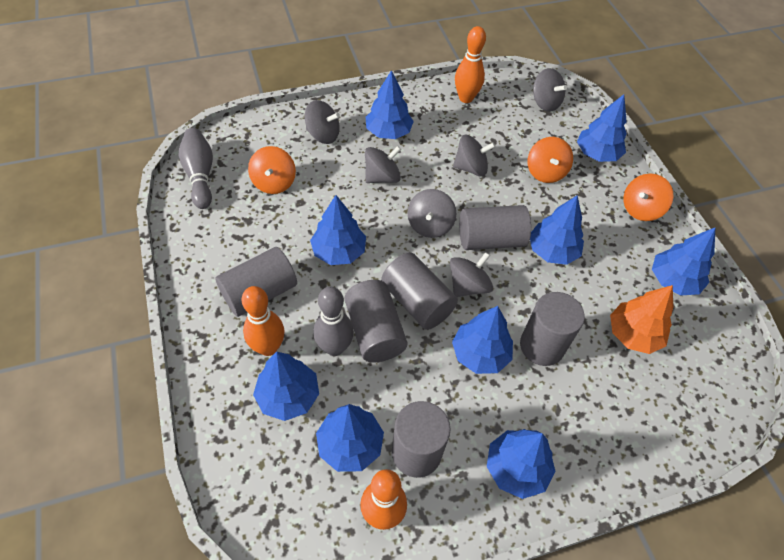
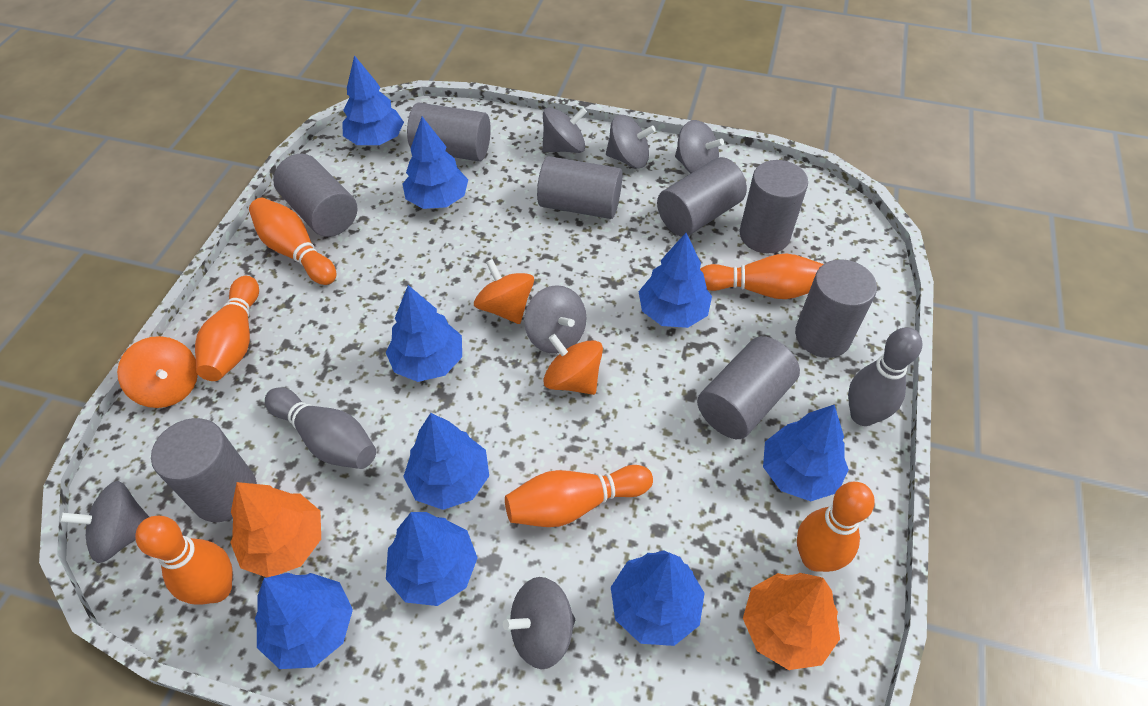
grey cylinder: [215,247,297,317] [345,280,408,363] [381,252,458,330] [392,401,451,478] [459,205,531,250] [520,292,585,366] = 6 -> [151,418,257,522] [273,154,357,237] [407,102,491,161] [537,156,622,219] [657,157,747,237] [697,336,800,439] [740,160,808,253] [795,259,877,358] = 8
orange bowling pin: [241,286,285,356] [360,469,407,530] [455,26,486,103] = 3 -> [135,516,233,605] [195,276,259,381] [249,198,336,285] [505,465,653,527] [700,253,824,299] [797,482,875,572] = 6
orange tree: [610,285,673,354] = 1 -> [230,482,321,577] [743,573,840,670] = 2

